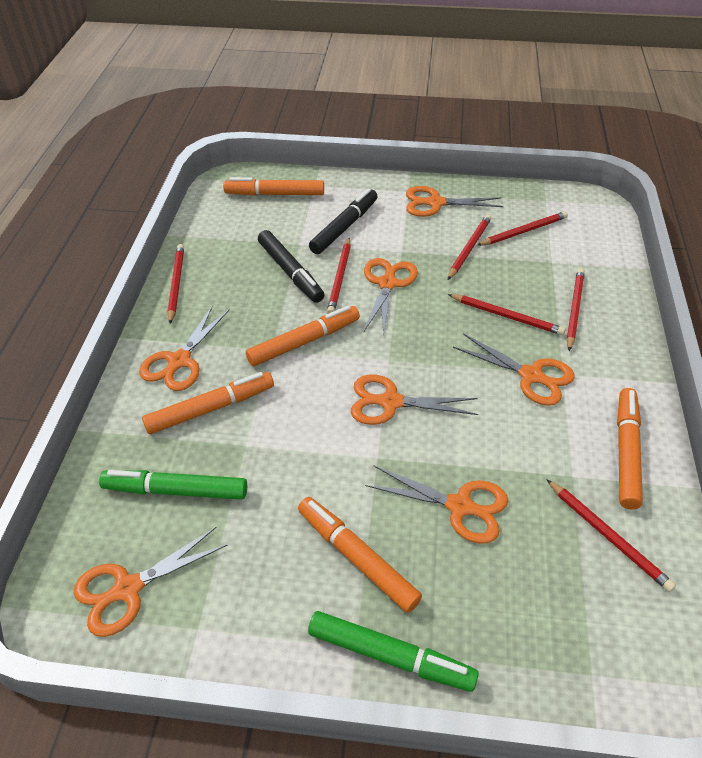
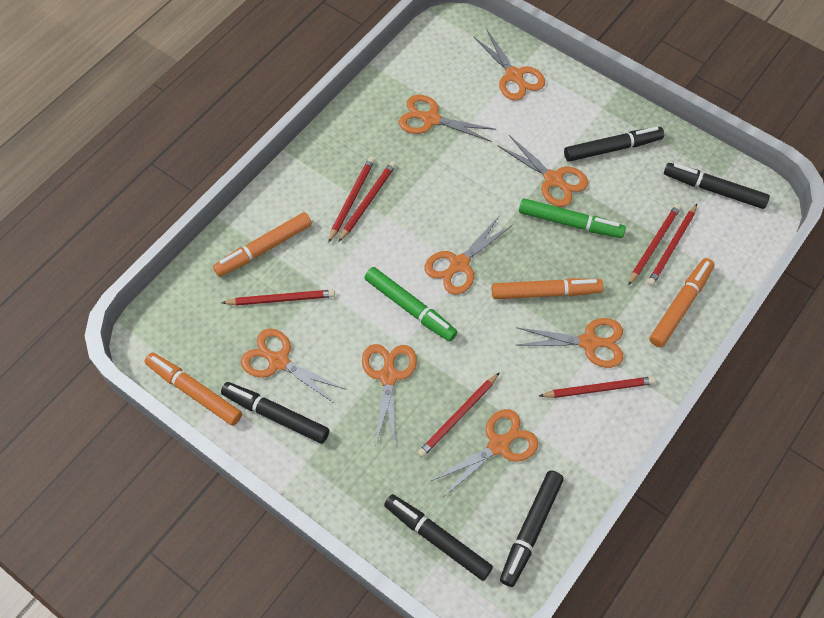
black marker: [258,230,324,303] [309,189,378,254] = 2 -> [221,382,329,444] [384,494,493,581] [500,470,564,587] [564,127,664,162] [664,163,770,209] = 5
orange marker: [142,372,274,434] [223,177,324,196] [246,305,360,366] [298,497,422,613] [617,388,643,510] = 5 -> [145,352,242,426] [213,212,312,277] [492,278,604,299] [649,258,714,347] = 4
orange scissors: [74,527,228,637] [139,305,229,391] [351,375,478,425] [364,258,418,335] [365,466,508,544] [406,186,504,217] [453,333,575,406] = 7 -> [241,328,345,404] [362,344,417,447] [399,95,496,142] [424,215,513,295] [431,409,538,496] [473,30,545,101] [497,135,588,207] [516,318,623,368] = 8

